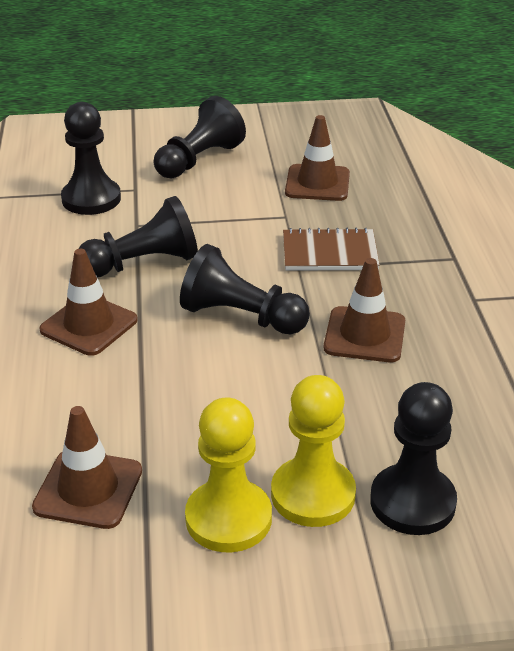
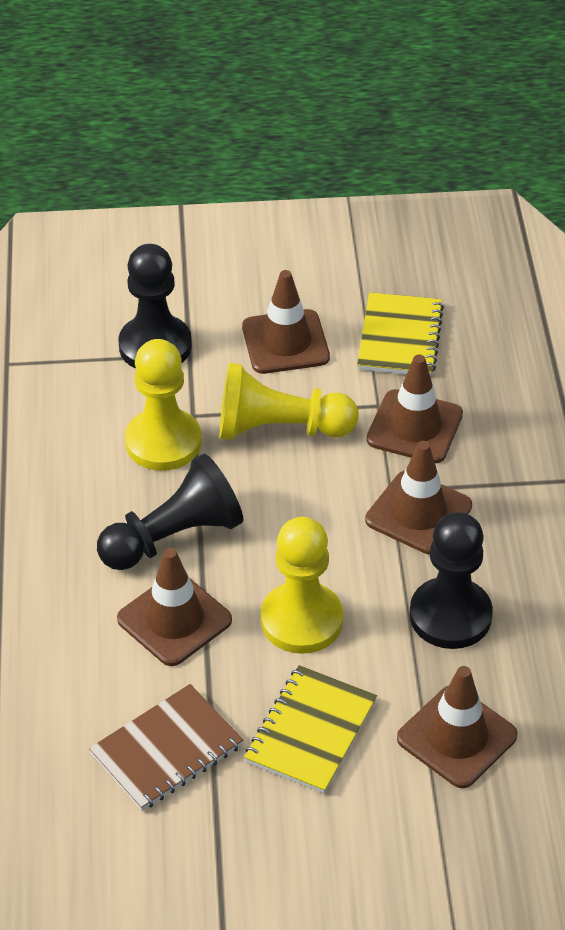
black pawn: [61,102,121,215] [78,196,198,277] [154,96,246,178] [180,244,310,334] [370,382,457,535] = 5 -> [97,454,243,570] [118,244,192,369] [410,512,493,649] = 3
brown traffic cone: [32,406,142,529] [39,249,138,356] [285,115,350,201] [324,258,405,362] = 4 -> [117,548,232,666] [242,270,330,374] [365,441,472,555] [366,355,463,463] [397,666,518,788] = 5
yellow notebook: none = 0 -> [244,665,377,794] [357,292,444,377] = 2
yellow pawn: [185,398,272,552] [271,375,356,527] = 2 -> [125,339,202,471] [219,363,358,440] [261,517,343,654] = 3

